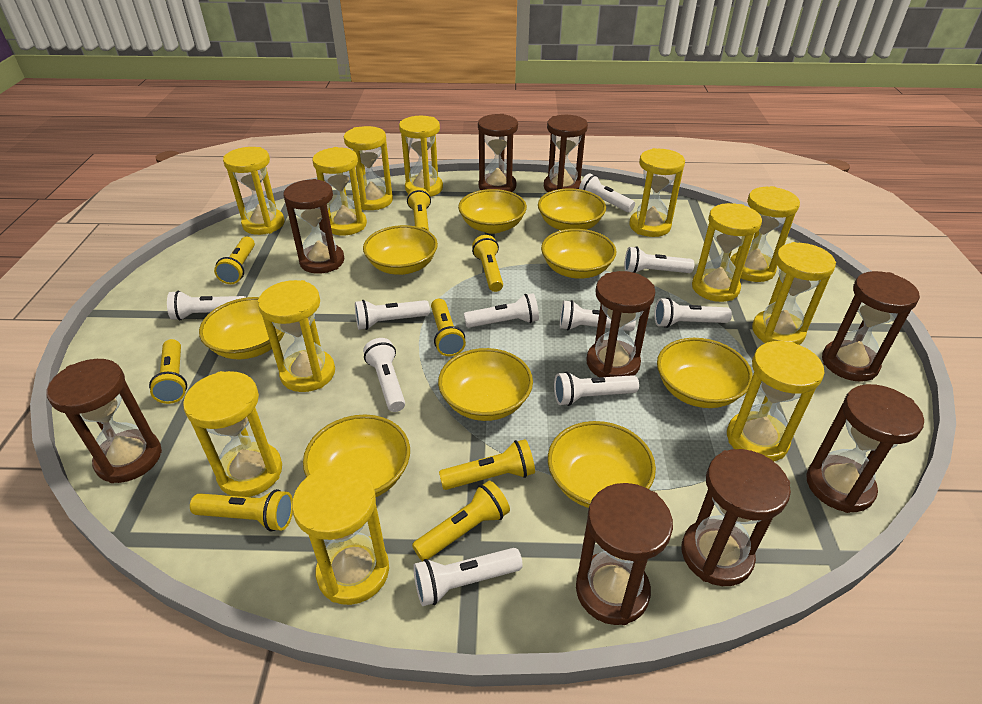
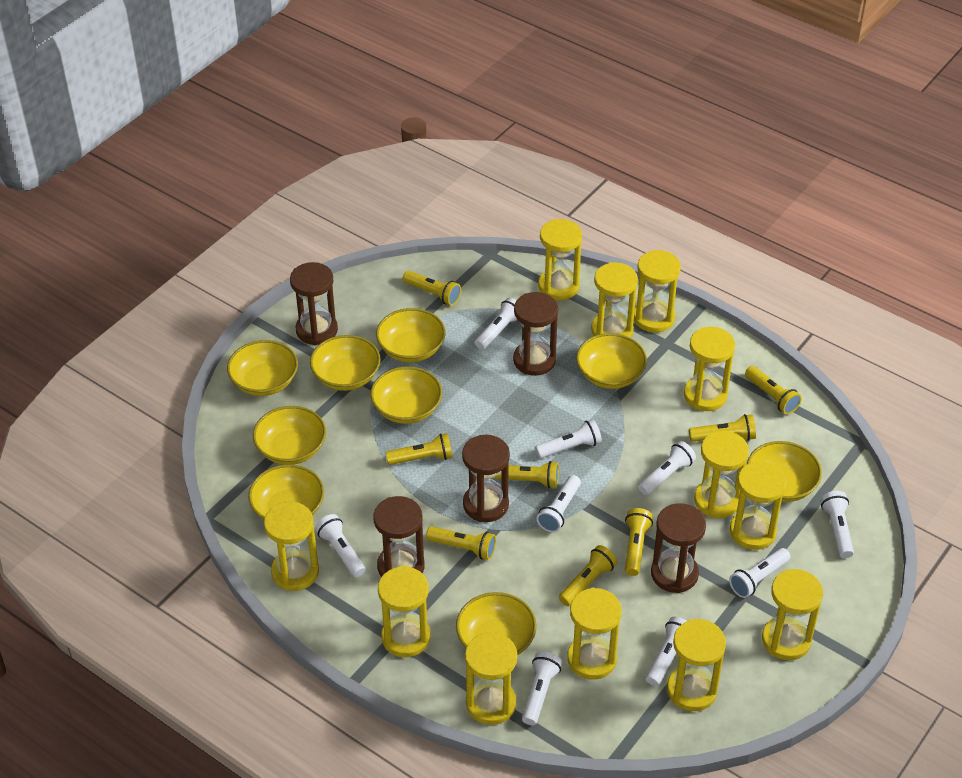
brown hourglass: [47,359,162,483] [283,179,344,274] [478,114,518,192] [544,115,588,192] [576,483,673,625] [586,271,655,377] [682,449,791,586] [806,384,924,513] [822,271,920,382] = 9 -> [290,262,338,345] [374,496,425,577] [462,435,510,522] [513,292,558,376] [651,503,706,593] = 5
white flashlight: [167,290,246,320] [355,300,430,330] [363,338,405,412] [413,548,523,606] [464,293,539,328] [554,372,639,406] [560,300,636,331] [579,173,635,212] [624,246,694,273] [654,298,732,328] = 10 -> [315,514,365,577] [475,298,518,350] [522,651,562,725] [535,419,602,459] [537,475,581,532] [638,441,696,495] [646,617,687,686] [729,548,791,598] [821,491,854,558] = 9

